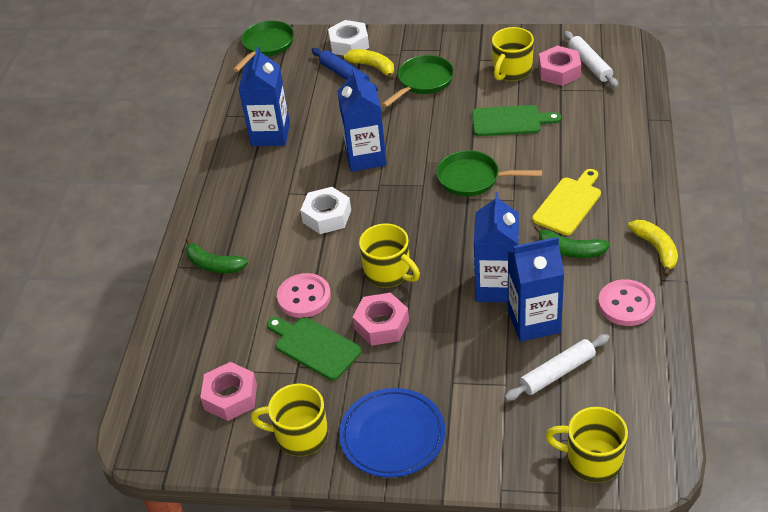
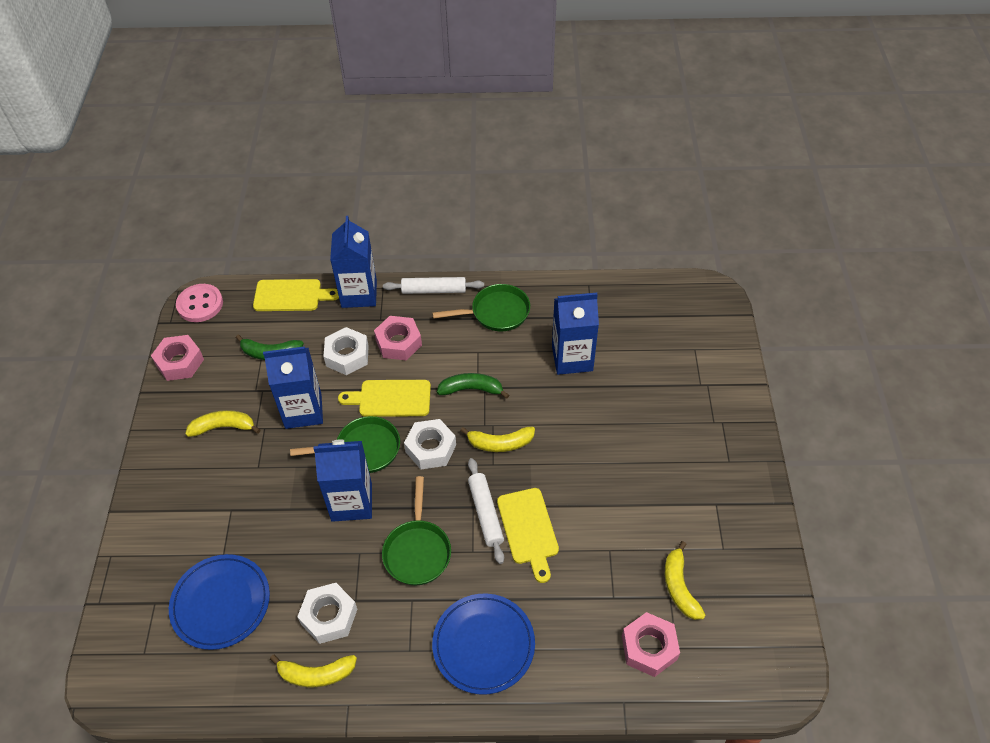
blue plate: [339,388,445,478] = 1 -> [169,554,270,650] [432,593,535,695] = 2
blue rolling pin: [312,48,378,91] = 1 -> none = 0
green cutting board: [267,317,362,380] [472,105,561,136] = 2 -> none = 0
pink button: [277,273,331,318] [598,279,655,326] = 2 -> [176,284,223,322] = 1
white nut: [300,187,351,234] [328,20,369,56] = 2 -> [297,583,357,644] [323,327,369,375] [404,419,456,469] = 3
yellow banana: [344,49,394,80] [628,220,678,276] = 2 -> [185,410,260,437] [270,655,357,687] [460,426,535,452] [665,541,705,620] = 4
yellow cutting board: [532,169,601,235] = 1 -> [253,279,339,311] [338,380,431,417] [497,488,559,583] = 3
yellow mug: [251,383,328,456] [359,223,420,288] [492,27,534,81] [545,407,628,483] = 4 -> none = 0

